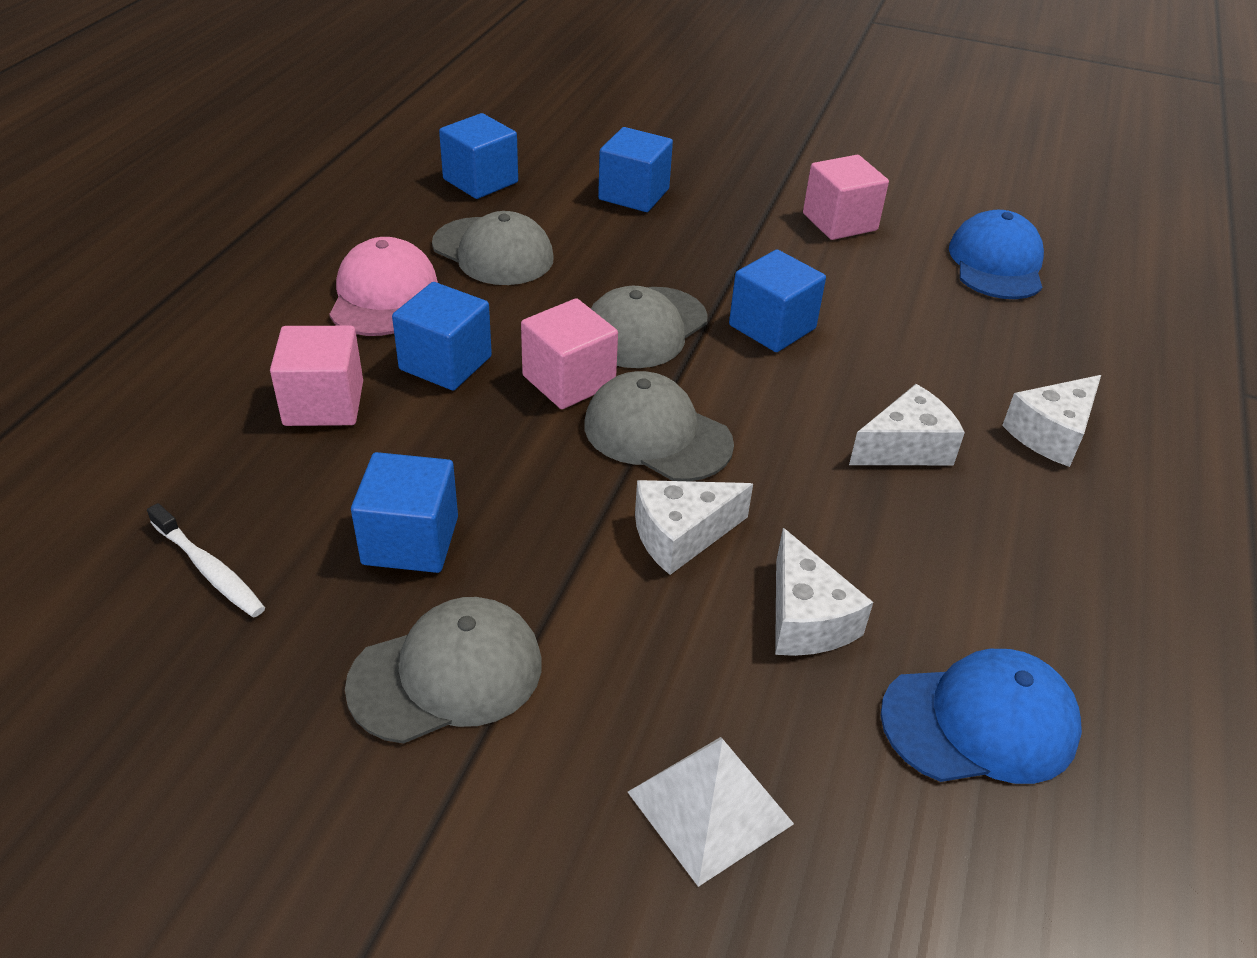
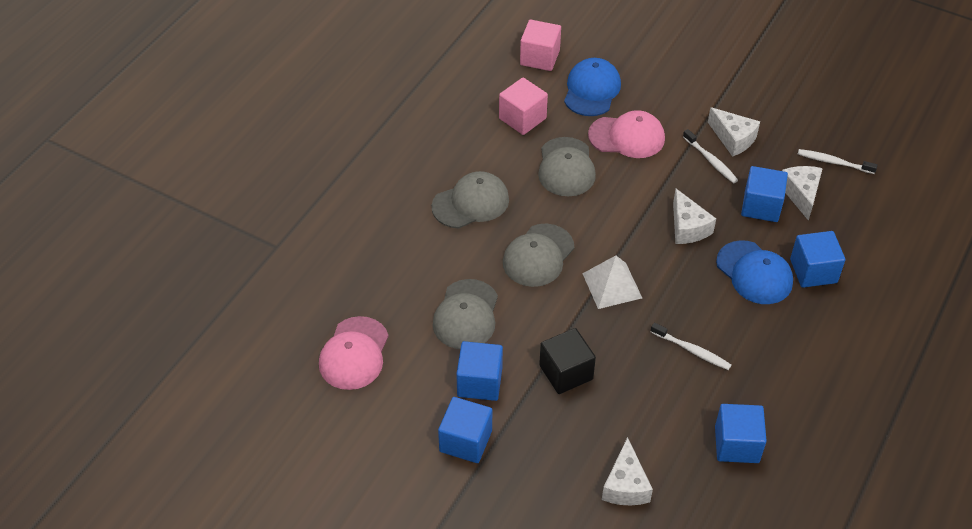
black cube: none = 0 -> [539,328,596,394] = 1
pink cap: [329,237,438,336] = 1 -> [319,316,389,390] [588,110,665,158] = 2
pink cube: [270,326,363,426] [521,298,618,409] [803,155,889,240] = 3 -> [499,77,548,135] [520,20,561,71] = 2
white toothbrush: [147,503,265,618] = 1 -> [651,322,731,370] [683,129,738,183] [798,149,878,174] = 3

